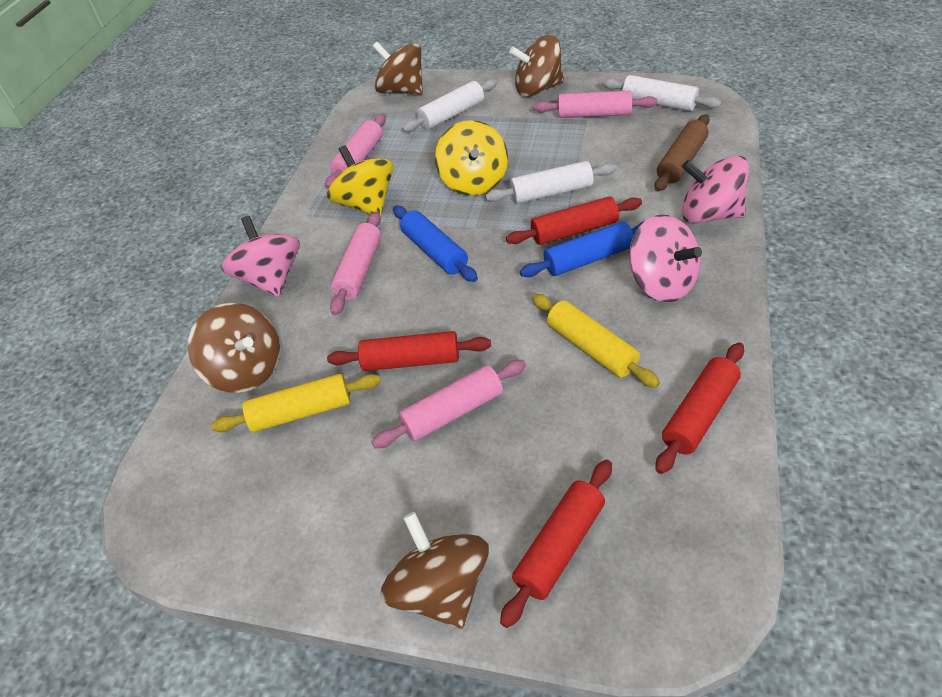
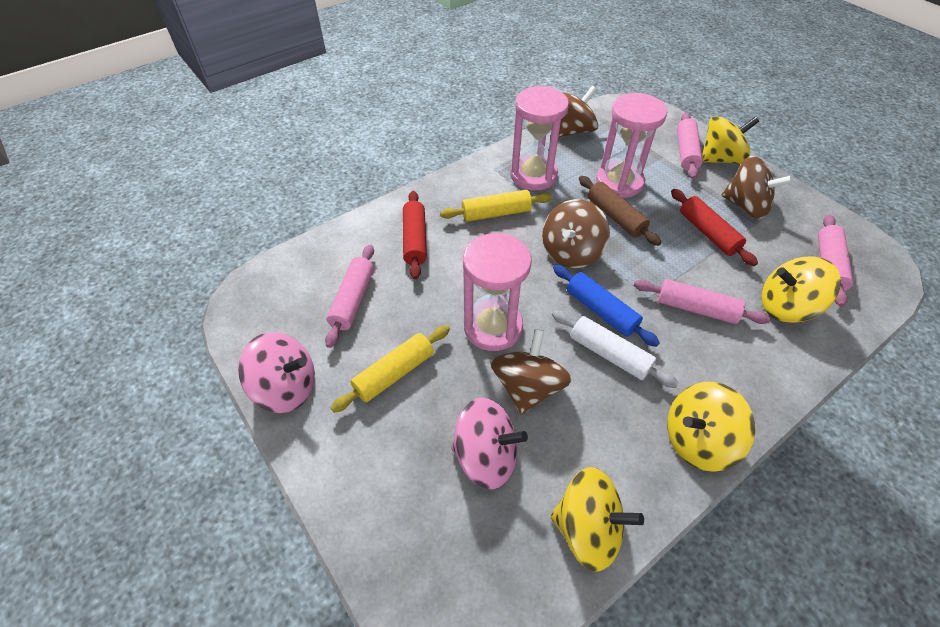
blue rolling pin: [393,206,478,282] [520,221,645,277] = 2 -> [553,265,660,347] = 1
pink hourglass: none = 0 -> [463,233,532,351] [510,86,569,190] [596,93,667,198] = 3
pink spinning top: [222,216,300,297] [629,215,702,302] [682,156,749,224] = 3 -> [238,332,315,413] [451,398,528,489] = 2
red rolling pin: [327,331,491,371] [500,460,612,628] [506,196,642,245] [655,342,744,474] = 4 -> [403,191,427,279] [671,189,758,266] = 2
white rolling pin: [402,79,497,132] [485,161,617,204] [602,75,722,111] = 3 -> [552,310,679,388] = 1
yellow spinning top: [327,145,394,217] [435,120,508,196] = 2 -> [550,467,644,571] [667,382,755,472] [702,116,759,164] [761,257,841,323] = 4

